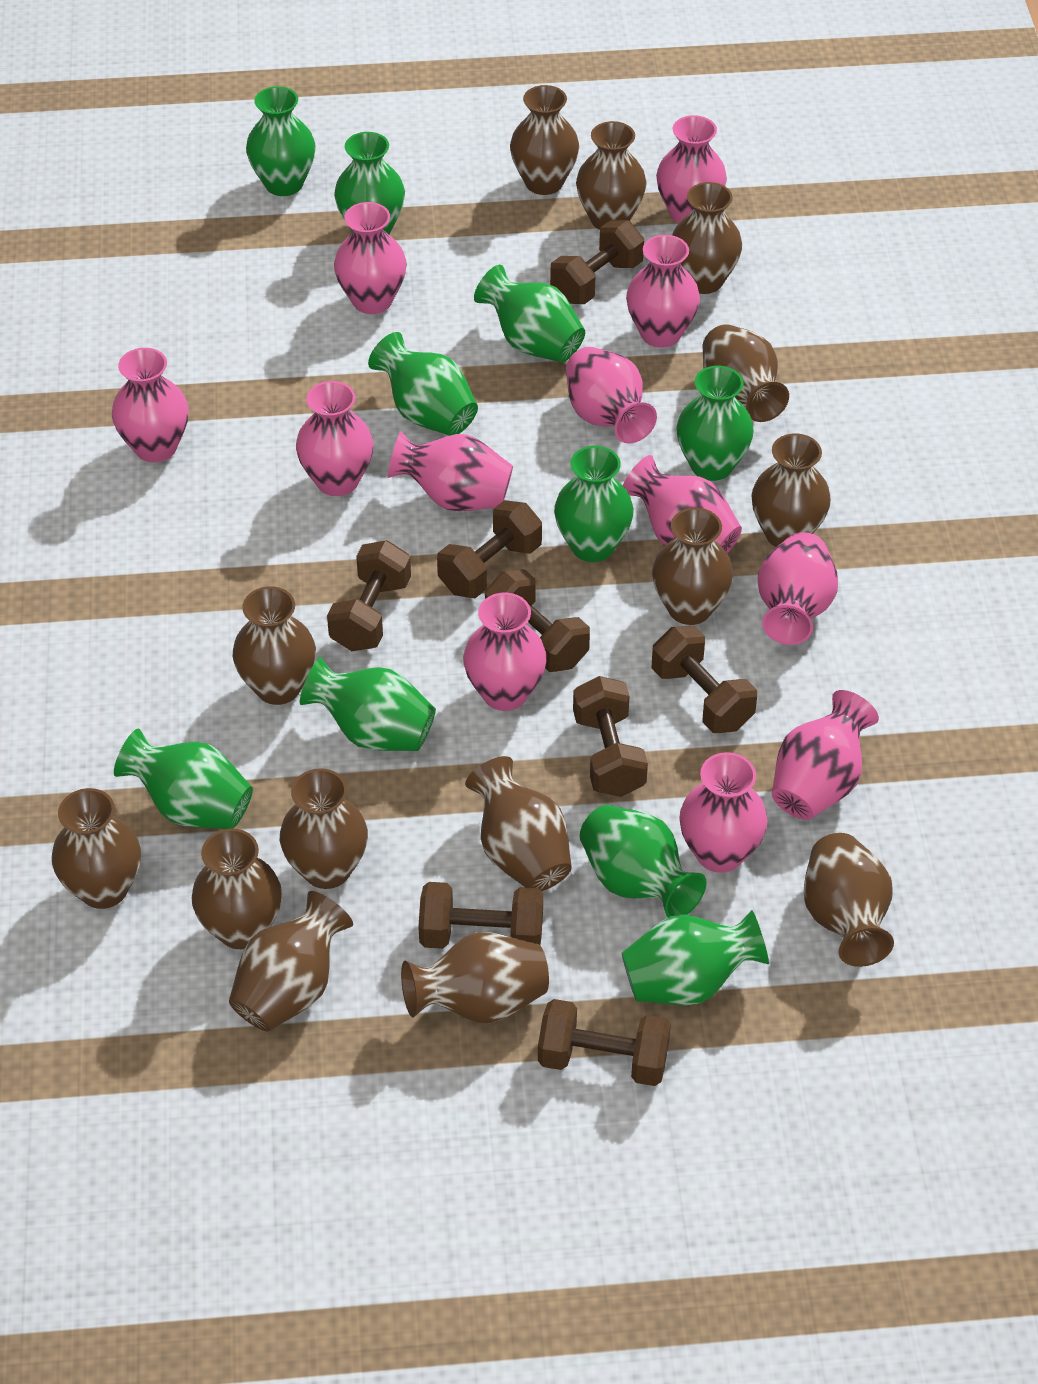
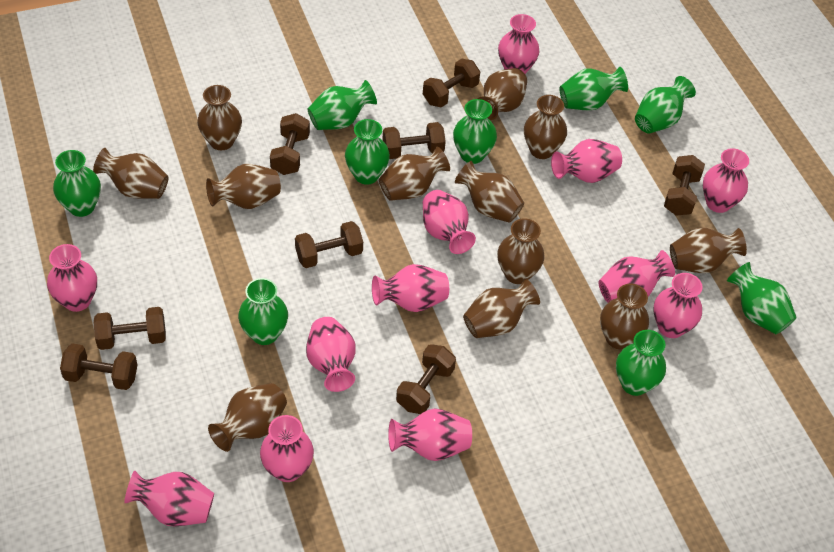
brown vase: [52,788,141,909] [192,828,282,949] [229,891,353,1032] [233,586,316,705] [280,769,368,889] [401,932,549,1023] [465,756,572,891] [510,85,579,195] [576,121,647,230] [652,508,733,625] [672,182,742,294] [703,324,789,422] [751,433,831,547] [804,833,894,967] = 14 -> [93,148,169,199] [197,85,242,150] [206,164,281,209] [208,383,287,452] [379,146,450,201] [455,161,524,223] [463,278,540,338] [478,68,527,120] [497,218,545,284] [524,95,567,159] [600,284,649,349] [670,228,747,273] = 12
green vase: [114,729,253,829] [246,86,316,196] [300,657,436,751] [334,132,405,235] [368,332,478,436] [474,265,585,362] [554,446,634,562] [580,805,707,918] [622,910,769,1005] [676,366,754,481] = 10 -> [53,150,101,217] [238,278,288,345] [308,80,377,130] [345,119,390,185] [453,99,497,164] [560,67,628,111] [616,330,666,396] [635,76,696,134] [727,262,797,334] = 9

